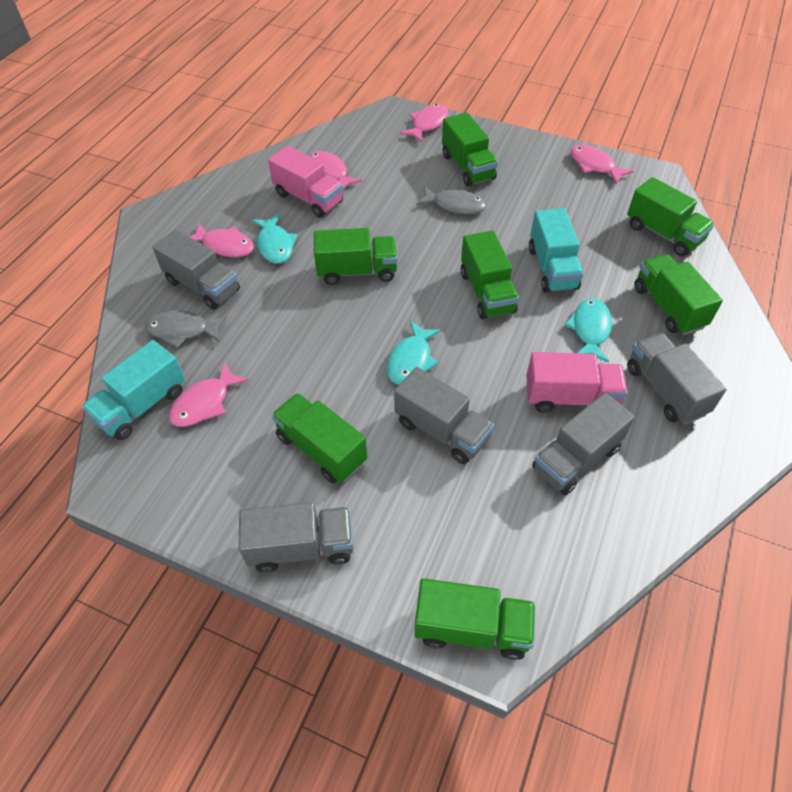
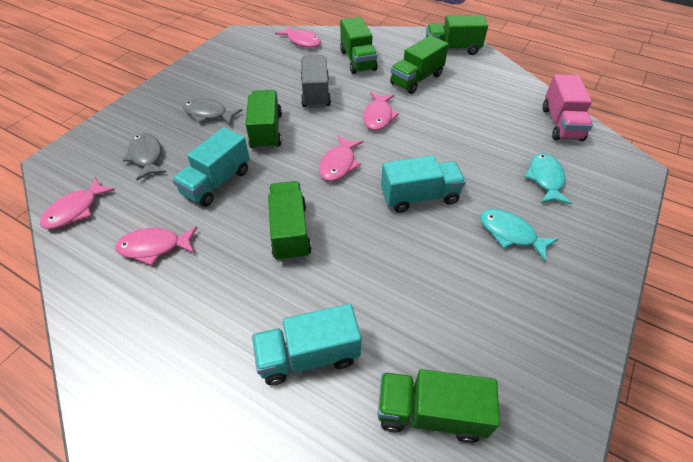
green truck: [271,393,367,483] [314,228,398,285] [414,578,536,660] [442,113,498,187] [461,231,519,319] [627,177,715,256] [634,254,723,335] = 7 -> [246,90,282,150] [268,181,312,262] [340,17,378,74] [378,369,500,443] [390,35,449,94] [426,15,488,55] = 6
grey truck: [153,229,240,310] [238,502,353,573] [394,367,494,464] [532,393,635,495] [627,333,727,425] = 5 -> [301,55,331,108] = 1
pink truck: [268,146,343,218] [526,352,628,413] = 2 -> [543,74,593,141] = 1
turquoise fish: [252,214,298,264] [386,321,442,385] [565,298,612,363] = 3 -> [480,209,558,261] [525,153,572,205] = 2
turquoise truck: [82,340,185,440] [529,208,584,293] = 2 -> [172,127,250,207] [252,304,362,385] [381,155,466,213] = 3

